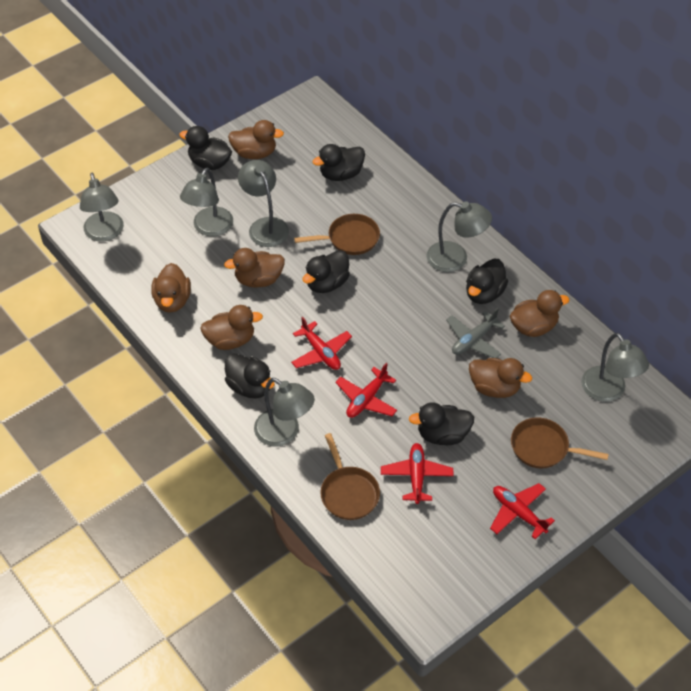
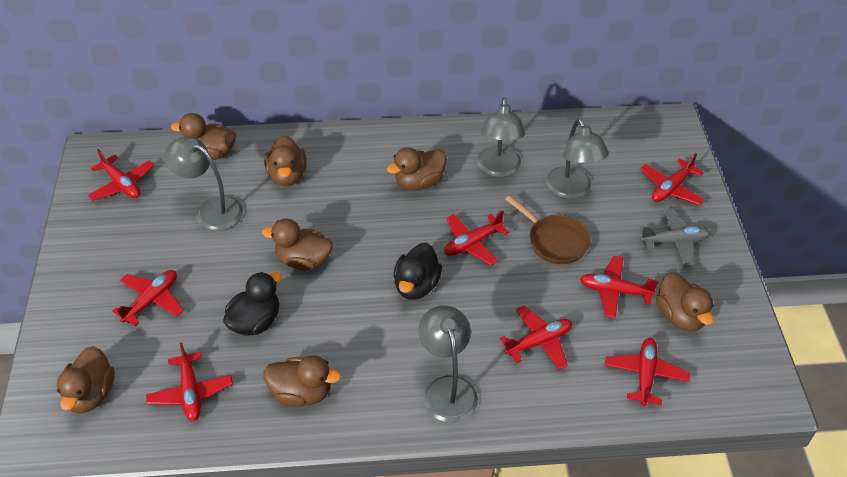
black duck: [179,126,232,170] [225,353,275,398] [303,250,350,293] [312,144,365,181] [409,402,474,445] [466,259,508,304] = 6 -> [223,272,282,336] [393,243,442,300] = 2
brown duck: [151,263,191,313] [200,305,263,350] [224,248,285,288] [228,120,284,159] [469,358,532,398] [510,290,569,337] = 6 -> [56,346,115,413] [171,113,236,160] [262,219,333,271] [263,355,341,406] [264,135,307,186] [387,147,447,190] [656,272,714,331] = 7
brown pan: [294,214,380,255] [320,433,380,520] [511,417,609,468] = 3 -> [505,195,591,264] = 1
grey lamp: [80,173,124,242] [180,167,233,236] [238,160,289,247] [254,378,315,447] [426,201,492,272] [581,333,649,402] = 6 -> [164,136,243,231] [418,305,478,423] [477,97,525,177] [546,118,609,199] = 4
red plane: [291,317,352,370] [335,363,397,418] [381,443,453,504] [490,483,555,539] = 4 -> [88,149,154,201] [112,270,184,326] [146,343,233,421] [444,211,509,266] [500,306,572,370] [580,256,659,318] [605,338,690,406] [640,153,705,205] = 8

